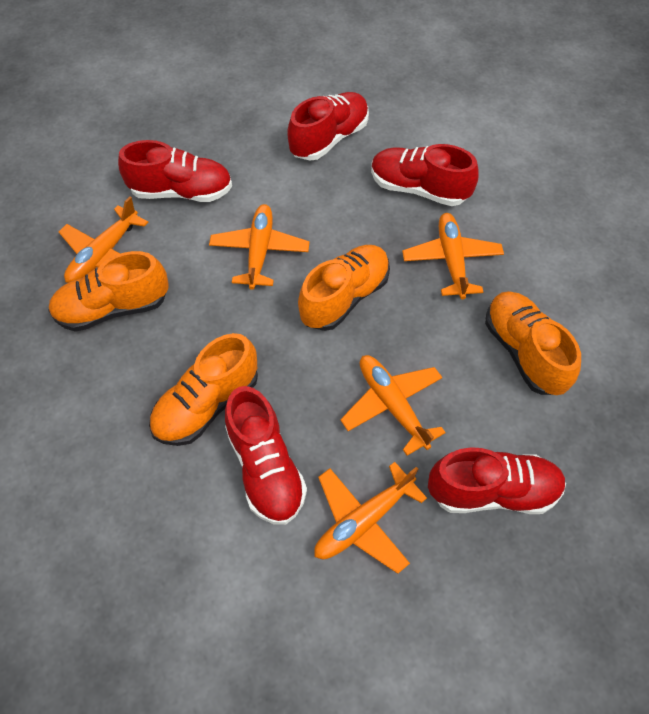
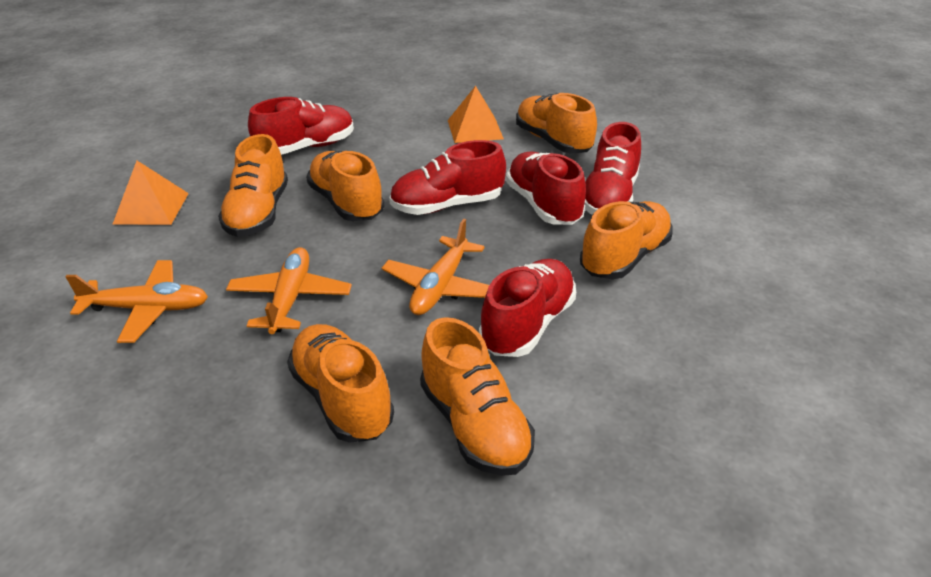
orange plane: [59,196,149,283] [209,204,310,290] [314,462,427,574] [340,355,446,456] [402,213,504,299] = 5 -> [66,260,208,343] [226,247,352,334] [382,219,489,315] = 3
orange pyramid: none = 0 -> [113,161,189,225] [448,86,504,143] = 2
orange shoe: [48,251,169,332] [149,333,258,446] [298,245,390,331] [485,291,581,395] = 4 -> [218,134,288,237] [287,324,394,443] [306,151,384,221] [420,317,535,476] [516,93,597,153] [580,201,673,279] = 6

